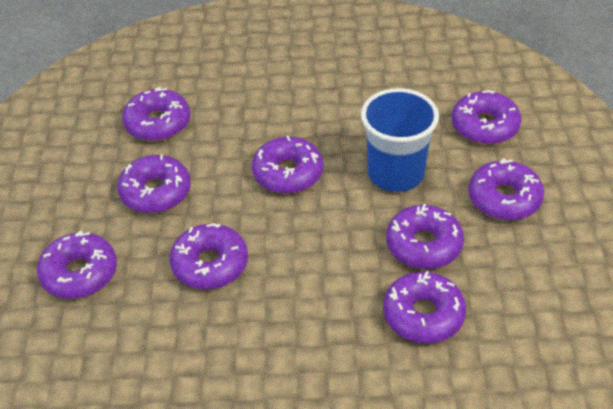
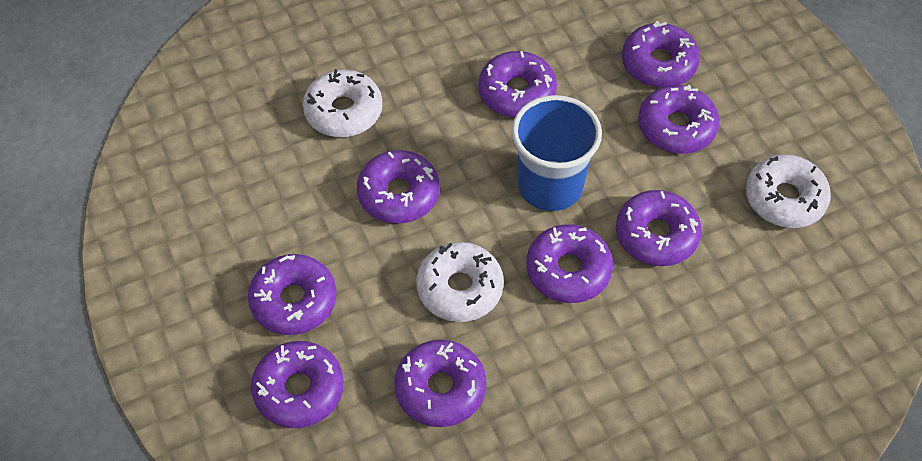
white donut: none = 0 -> [303,69,382,137] [416,242,504,322] [745,154,831,228] = 3

